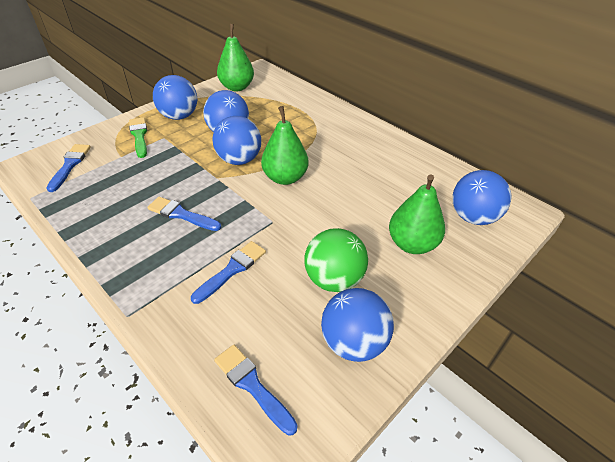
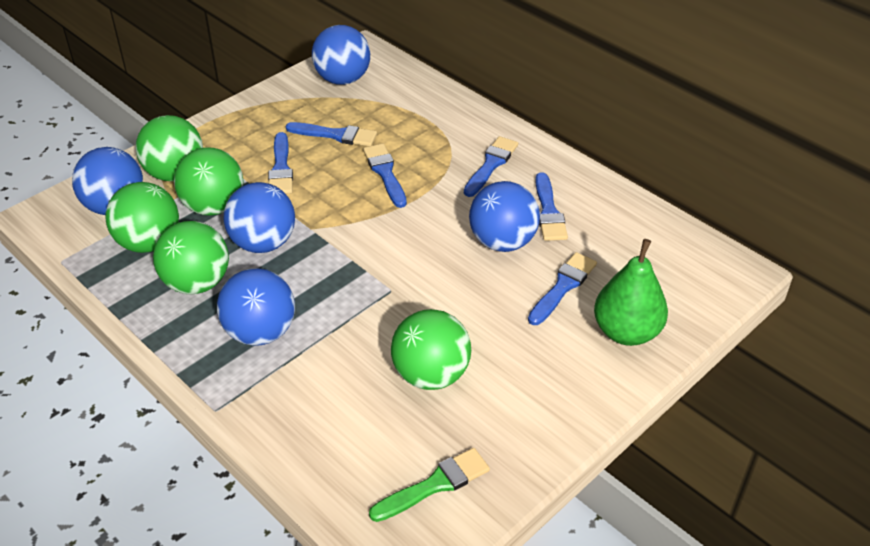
blue brush: [46,144,91,192] [147,197,221,231] [191,241,266,304] [214,345,298,436] = 4 -> [268,132,293,194] [286,122,377,146] [363,144,407,208] [464,136,518,197] [528,252,597,325] [535,172,568,241] = 6
green ball: [304,228,368,292] = 1 -> [106,182,179,253] [136,115,203,181] [153,221,229,294] [174,147,244,216] [391,309,471,390] = 5
green pear: [217,24,254,91] [261,106,309,185] [389,174,445,254] = 3 -> [594,239,668,346] = 1

